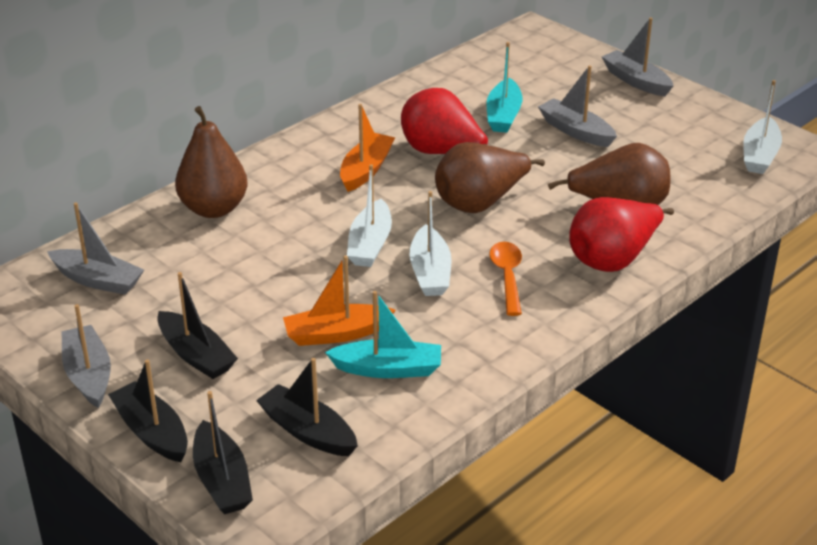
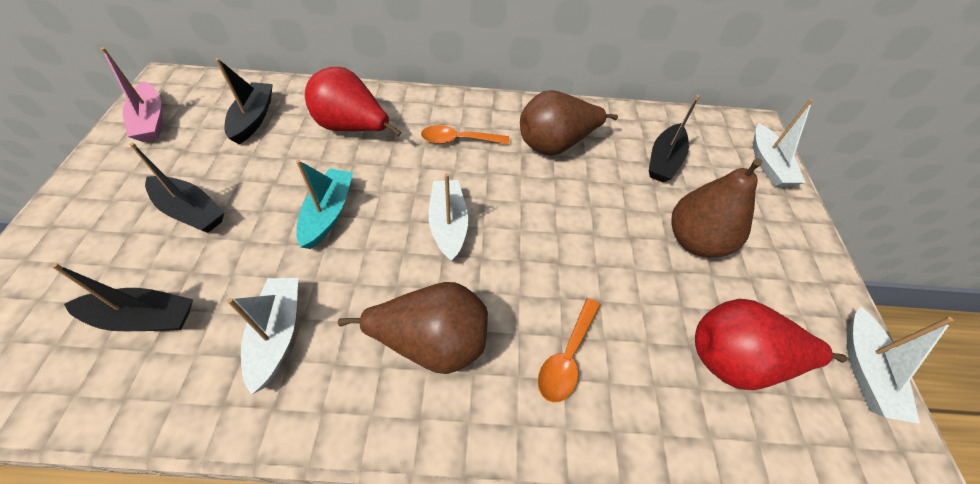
grey boat: [47,203,144,295] [62,304,111,408] [538,65,617,147] [602,18,673,96] = 4 -> none = 0
orange boat: [283,255,396,346] [340,104,395,192] = 2 -> none = 0
orange spoon: [490,242,522,316] = 1 -> [421,125,509,144] [538,298,600,403] = 2
pink boat: none = 0 -> [101,48,163,142] = 1
turquoise boat: [325,291,441,378] [487,42,522,133] = 2 -> [296,160,353,249] = 1
white boat: [347,164,392,267] [409,191,452,296] [743,80,782,174] = 3 -> [227,278,298,395] [428,174,468,262] [753,99,813,187] [847,307,954,424] = 4

